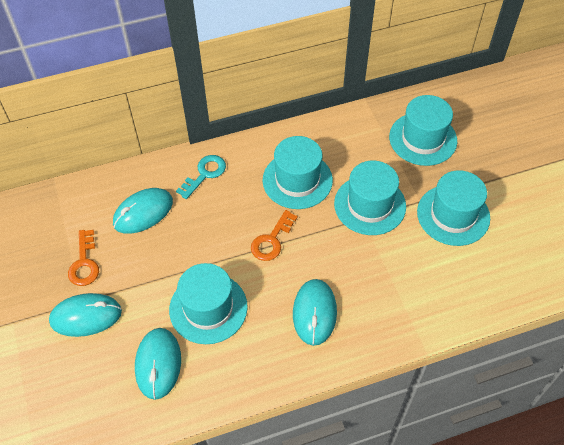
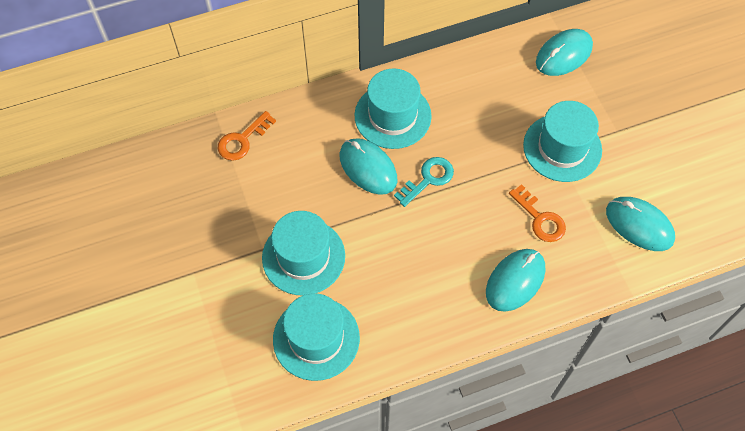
turquoise hat: [169,263,248,344] [263,136,333,209] [334,161,406,235] [389,95,457,166] [417,170,490,246] = 5 -> [262,211,345,295] [273,293,360,381] [354,68,432,149] [523,101,602,182] = 4

